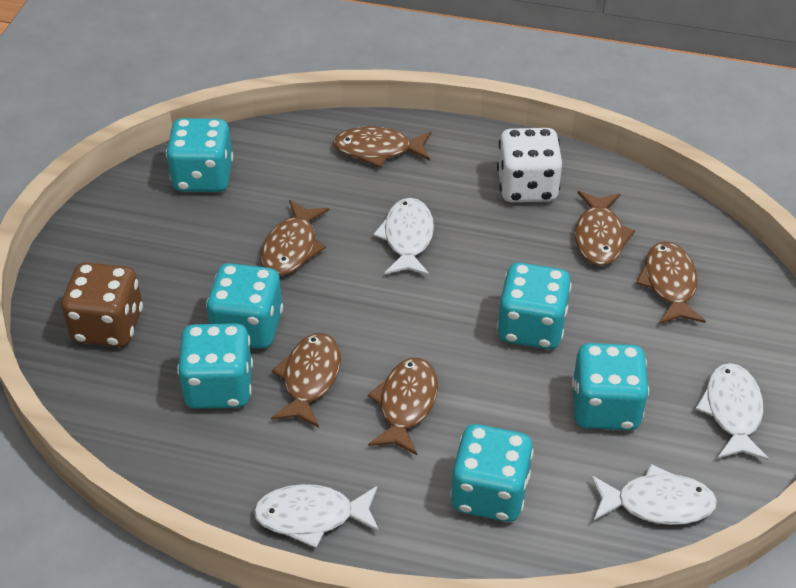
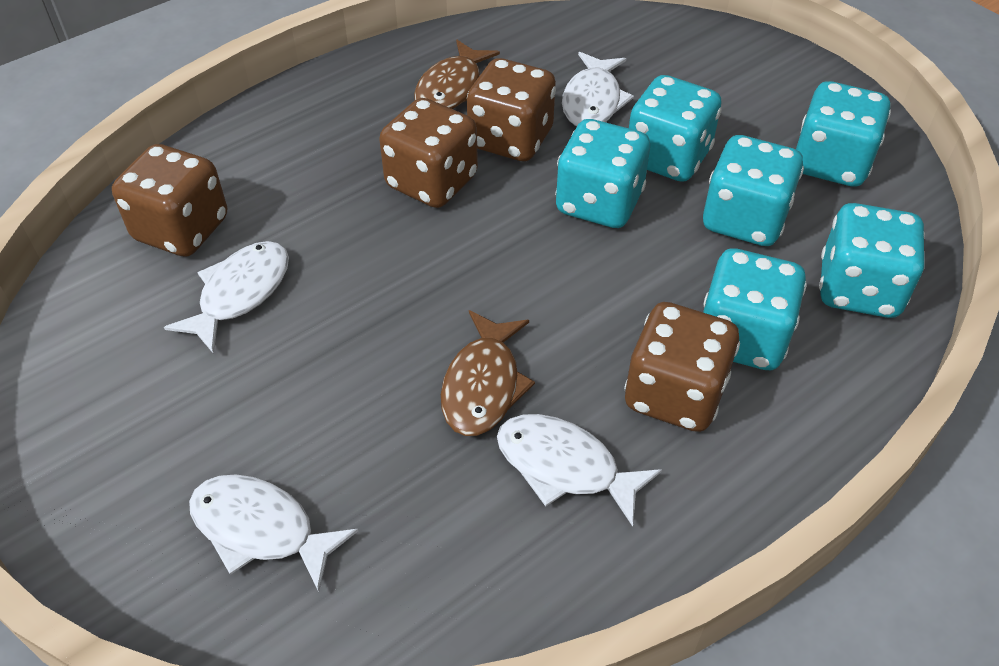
brown dice: [61,262,143,347] = 1 -> [112,144,227,257] [379,98,478,208] [467,58,556,161] [624,302,740,432] = 4
brown fish: [261,200,330,276] [271,333,341,428] [333,126,431,168] [368,358,438,455] [575,191,635,266] [636,241,706,324] = 6 -> [414,40,500,109] [441,310,535,436] = 2
white dice: [497,128,562,202] = 1 -> none = 0

